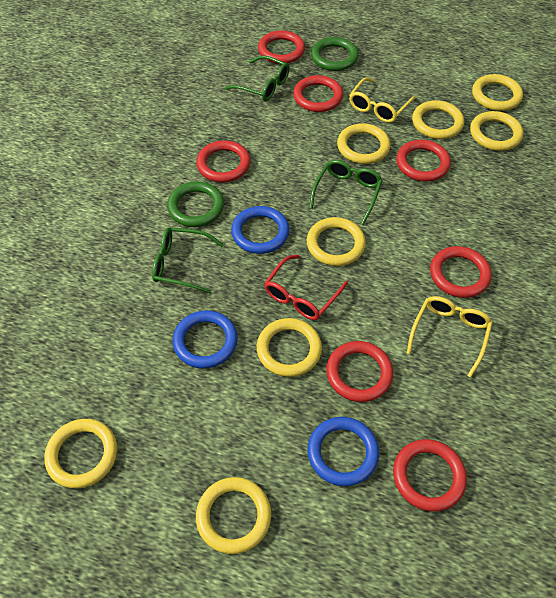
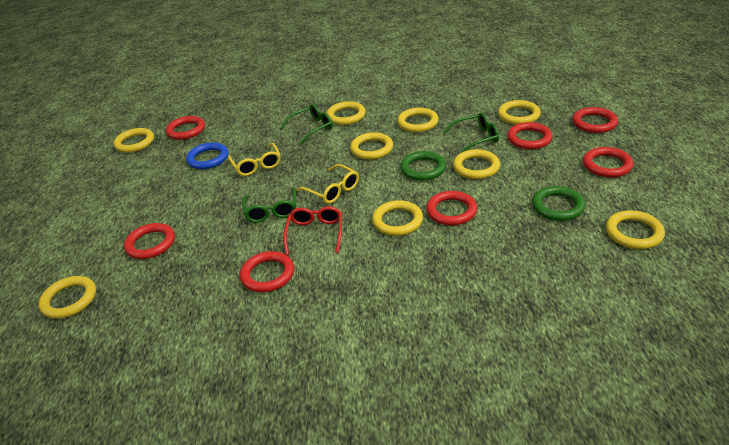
blue ring: [173,310,238,369] [231,206,289,254] [308,417,379,486] = 3 -> [186,142,229,169] = 1
yellow ring: [44,419,117,489] [196,477,271,554] [257,318,322,377] [307,217,366,266] [337,123,390,164] [412,100,464,139] [470,111,523,151] [472,74,523,111] = 8 -> [38,276,96,319] [113,128,154,153] [327,101,366,125] [350,132,393,159] [372,200,423,236] [397,108,439,132] [453,149,500,179] [498,100,541,125] [606,210,665,249] = 9

